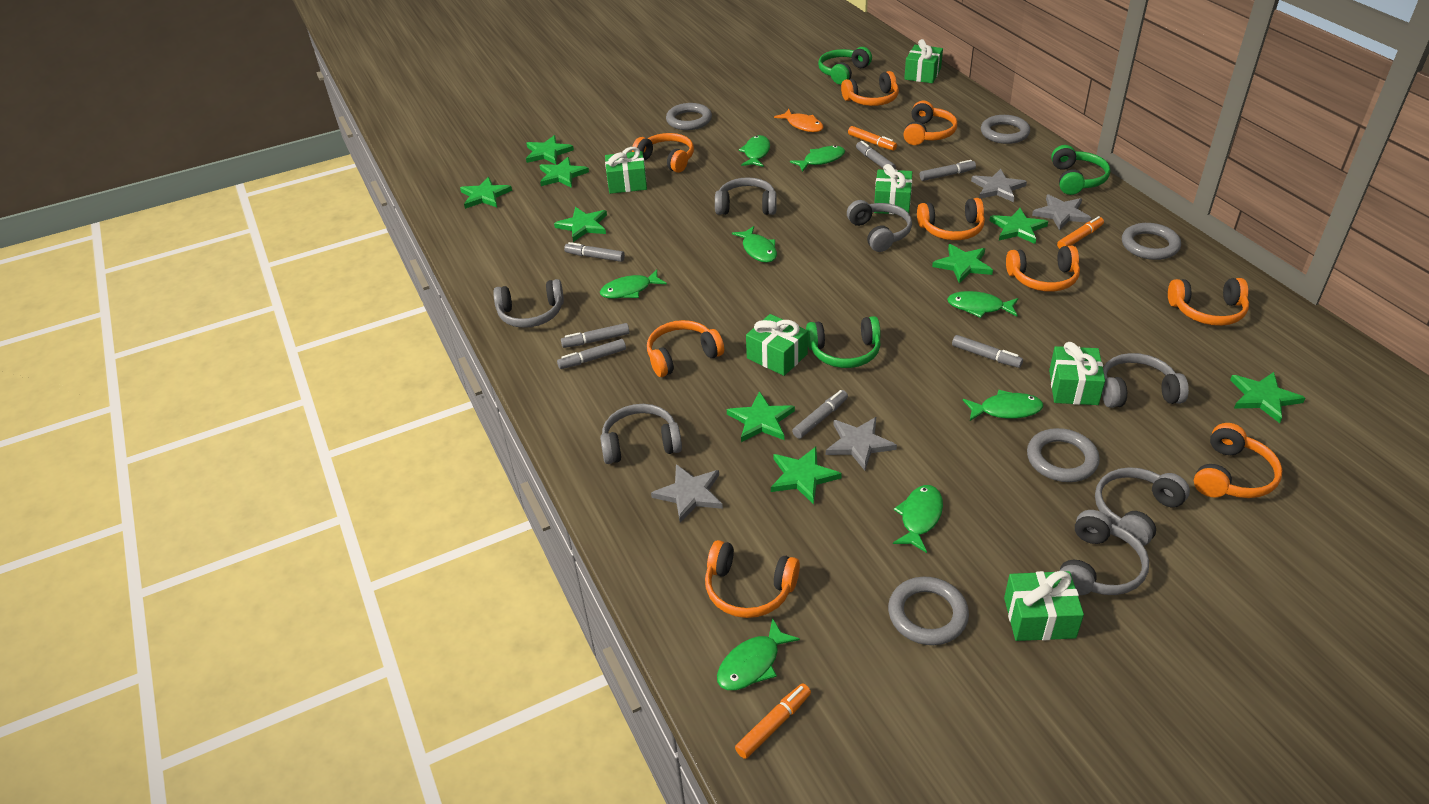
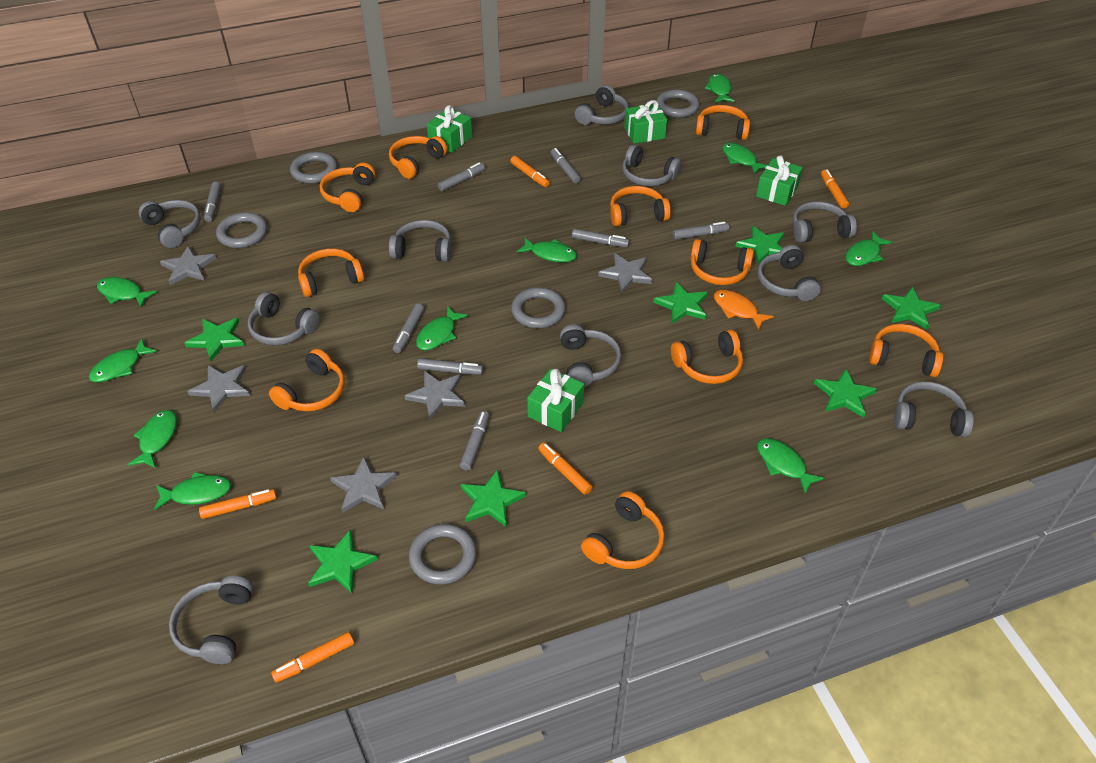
green fish: [600,269,667,299] [717,618,800,690] [732,226,777,263] [739,135,770,167] [790,145,845,172] [893,485,943,553] [947,291,1018,318] [963,390,1043,421] = 8 -> [89,338,157,382] [97,277,157,307] [128,410,177,468] [154,472,231,510] [416,306,468,351] [517,237,577,262] [705,74,734,102] [722,143,768,175] [757,438,825,494] [846,231,892,266] = 10
green gift: [605,147,647,194] [746,314,808,376] [874,164,912,214] [904,39,943,83] [1004,571,1084,641] [1049,342,1105,405] = 6 -> [427,105,472,153] [527,369,584,432] [624,100,667,144] [756,155,803,206] = 4
green headphones: [806,316,881,368] [818,47,872,84] [1051,145,1110,195] = 3 -> none = 0
green star: [460,177,512,209] [526,135,574,164] [540,157,589,188] [554,207,607,242] [727,391,795,442] [771,447,842,505] [932,244,993,283] [989,208,1048,244] [1230,372,1305,423] = 9 -> [184,318,244,361] [308,529,378,593] [461,469,526,527] [653,282,708,324] [735,226,784,264] [814,369,877,418] [882,287,941,330] = 7
grey headphones: [493,279,564,328] [600,404,682,464] [715,177,777,215] [847,200,912,252] [1059,510,1149,595] [1095,467,1190,546] [1102,353,1189,408] = 7 -> [139,200,201,248] [169,576,253,664] [248,292,320,345] [389,220,451,262] [560,324,621,387] [575,85,629,125] [622,145,682,186] [757,245,821,301] [793,201,857,243] [894,381,974,437] = 10
grey marker: [557,339,626,369] [561,323,630,348] [564,242,625,262] [792,390,848,439] [856,141,896,169] [920,160,976,181] [952,335,1023,368] = 7 -> [204,181,221,222] [393,304,424,353] [417,358,483,375] [438,162,485,191] [460,411,489,471] [551,148,581,183] [572,229,630,247] [673,222,729,240] = 8
grey star: [651,464,723,523] [826,417,897,471] [971,169,1027,202] [1032,194,1091,230] = 4 -> [160,245,217,285] [187,365,250,413] [330,457,397,513] [404,371,465,420] [598,253,653,293] = 5
orange headphones: [632,133,694,173] [647,320,724,377] [705,540,800,618] [841,71,899,106] [903,101,957,145] [917,198,985,240] [1006,245,1080,292] [1168,278,1249,326] [1194,423,1282,498] = 9 -> [269,349,345,412] [298,248,364,297] [320,163,376,212] [389,136,447,179] [581,491,665,569] [610,186,671,226] [671,330,743,384] [690,239,754,285] [696,105,750,140] [869,324,943,377] = 10
orange marker: [735,683,811,759] [848,126,897,151] [1057,216,1104,249] = 3 -> [199,489,277,519] [271,632,354,683] [510,156,550,187] [538,442,593,495] [821,169,849,209] = 5

